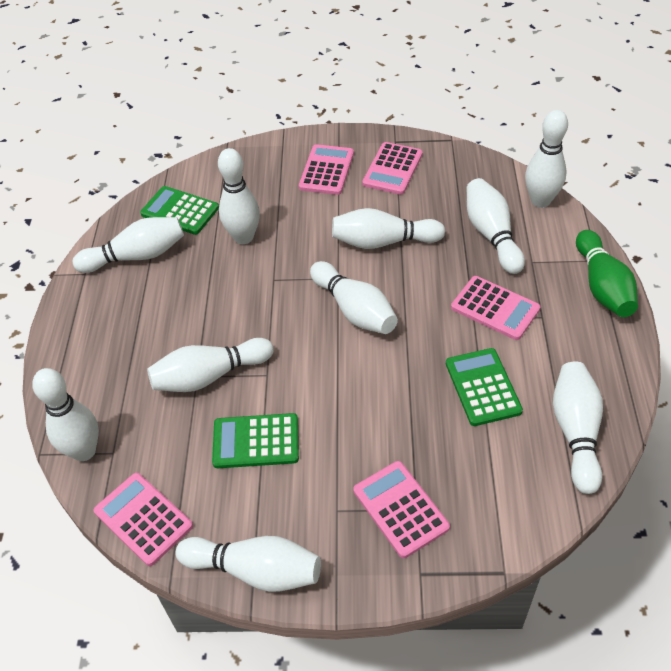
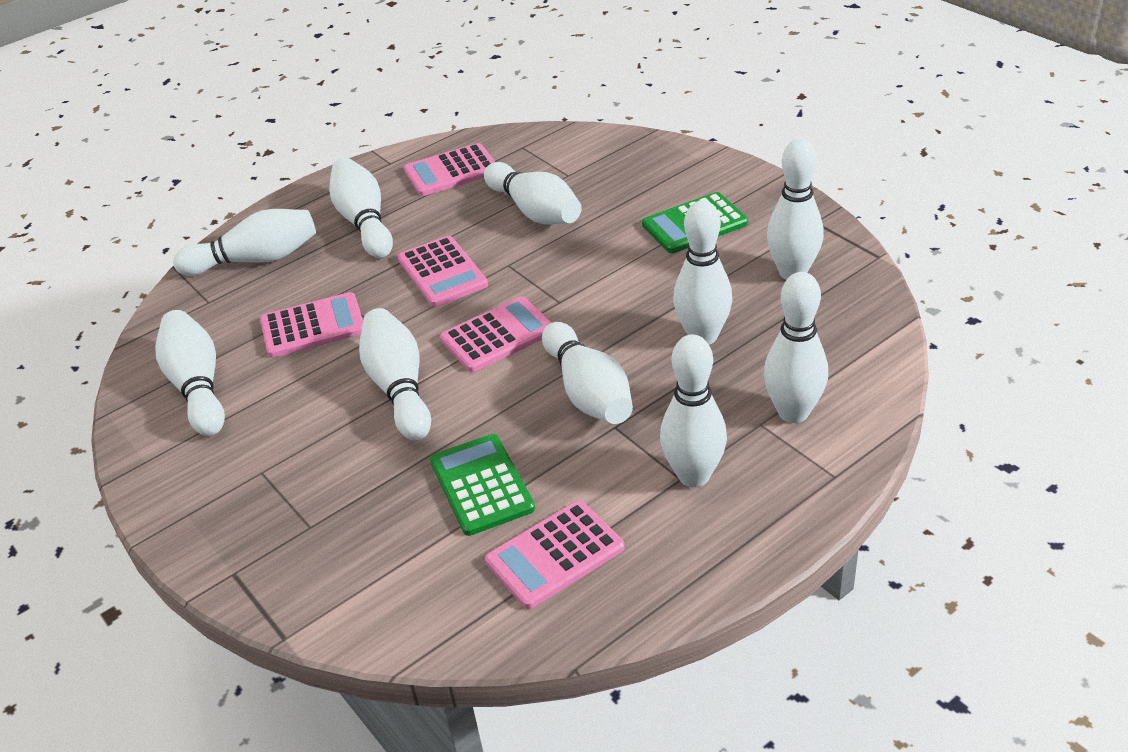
green bowling pin: [576,230,638,317] = 1 -> none = 0
green calculator: [140,186,219,235] [212,413,299,468] [446,348,523,426] = 3 -> [430,434,535,536] [642,192,748,253] = 2

